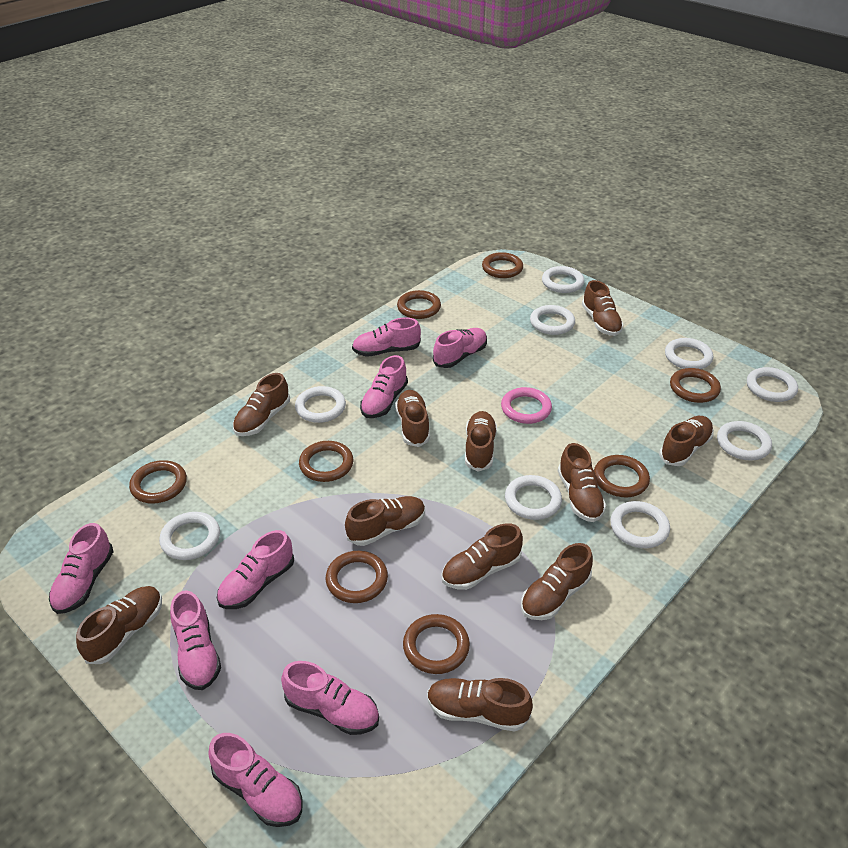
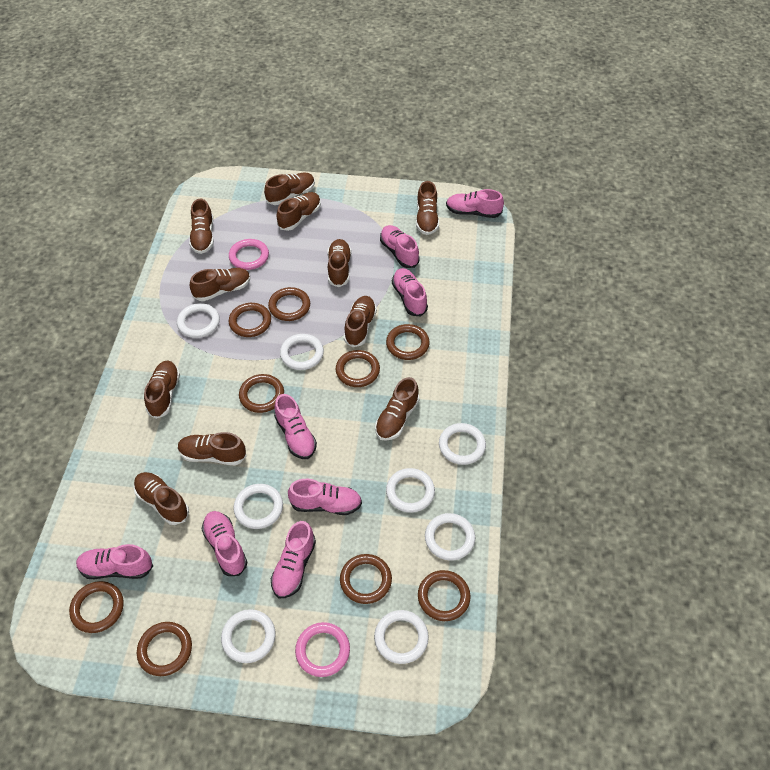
brown ring: [129,460,187,504] [299,441,353,482] [326,551,388,603] [397,290,441,319] [403,614,470,674] [482,252,523,278] [594,455,650,497] [670,368,721,403] = 8 -> [69,581,124,633] [137,622,192,676] [229,303,271,337] [239,374,284,413] [268,287,310,321] [336,350,380,387] [340,554,392,604] [386,324,430,360] [418,570,471,621] = 9
pink ring: [501,387,552,424] = 1 -> [229,239,269,270] [295,622,350,677] = 2
white ring: [159,512,220,560] [295,386,346,423] [505,475,562,520] [530,305,575,335] [542,266,584,293] [610,501,670,548] [665,338,713,369] [717,421,772,460] [747,367,798,402] = 9 -> [177,303,220,338] [221,609,276,663] [233,484,283,529] [280,334,324,370] [374,610,429,664] [386,468,435,513] [425,513,475,561] [439,423,486,465] = 8

